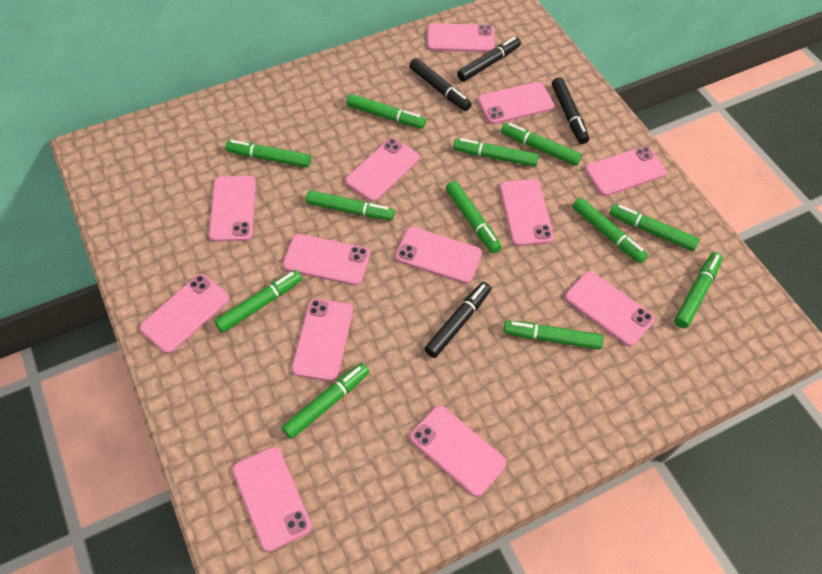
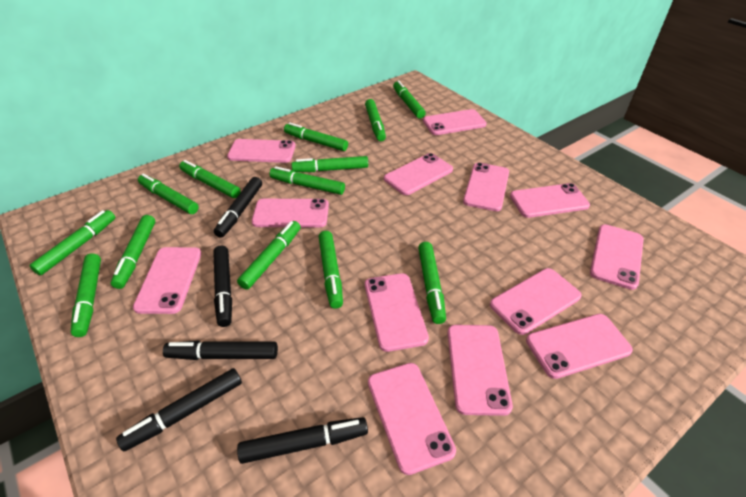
black marker: [409,58,472,111] [424,282,491,358] [457,37,521,82] [552,77,589,144] = 4 -> [116,368,242,452] [163,341,278,360] [213,246,232,327] [214,177,262,238] [237,417,368,464] = 5
green marker: [215,270,302,333] [225,140,311,168] [282,363,369,439] [306,190,395,220] [346,94,426,129] [446,181,502,253] [453,138,539,167] [501,123,582,166] [503,320,604,350] [572,198,648,263] [609,204,700,251] [674,252,723,328] = 12 -> [29,210,115,275] [71,253,101,337] [111,215,155,289] [138,174,199,214] [179,160,241,198] [237,221,301,290] [269,166,345,195] [284,122,348,151] [291,156,368,172] [319,231,343,309] [365,99,386,141] [393,80,426,119] [418,242,446,324] = 13

